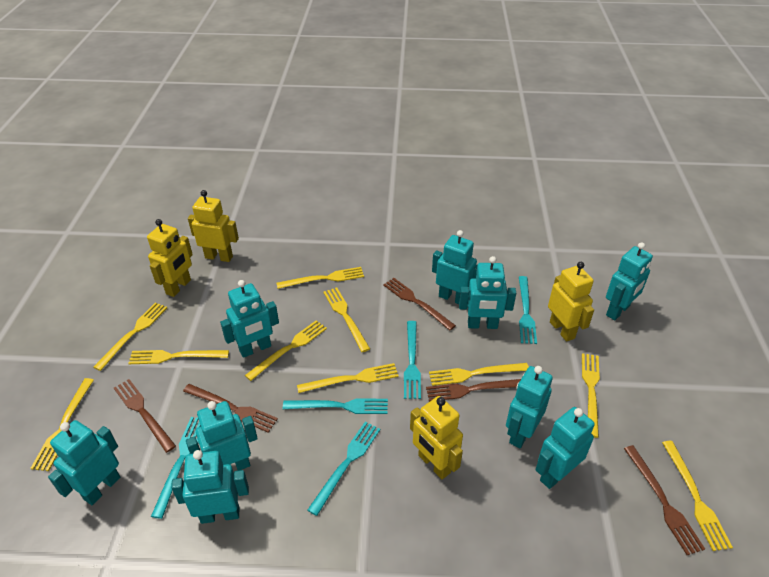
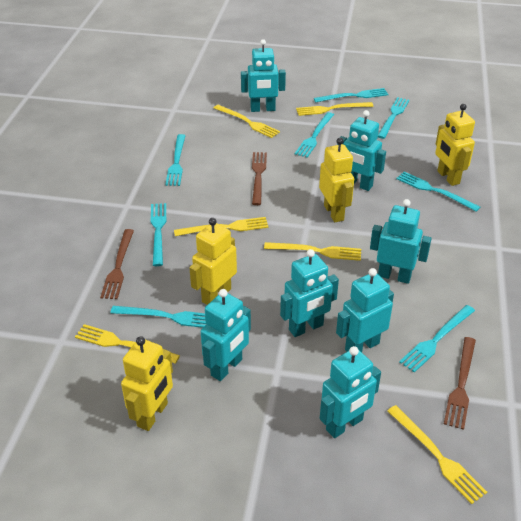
brown fork: [114,379,176,453] [183,384,278,433] [383,278,456,330] [426,379,521,402] [624,445,705,555] = 5 -> [100,229,134,299] [252,152,267,205] [444,337,476,430] = 3
turquoise fork: [151,417,200,519] [283,398,388,414] [308,422,381,516] [404,321,421,399] [519,276,537,344] = 5 -> [110,306,206,328] [151,203,166,266] [165,134,186,186] [295,112,334,158] [314,88,388,102] [378,97,409,139] [396,172,480,212] [399,305,475,373] = 8
turquoise robot: [48,420,120,505] [171,450,249,524] [186,401,258,471] [220,280,279,358] [432,230,477,304] [459,256,516,329] [506,366,553,448] [536,407,595,489] [606,242,653,320] = 9 -> [201,289,251,381] [241,39,286,112] [280,249,339,337] [320,346,381,438] [336,268,394,352] [337,110,386,191] [370,199,432,284] = 7
yellow fork: [30,378,94,471] [94,302,167,371] [128,350,229,364] [245,320,327,381] [277,267,364,289] [297,363,399,393] [323,288,370,352] [429,363,529,386] [582,353,600,438] [662,441,733,551] = 10 -> [75,324,180,364] [174,217,268,236] [214,105,280,138] [264,242,361,261] [296,102,374,116] [387,405,487,504] = 6

